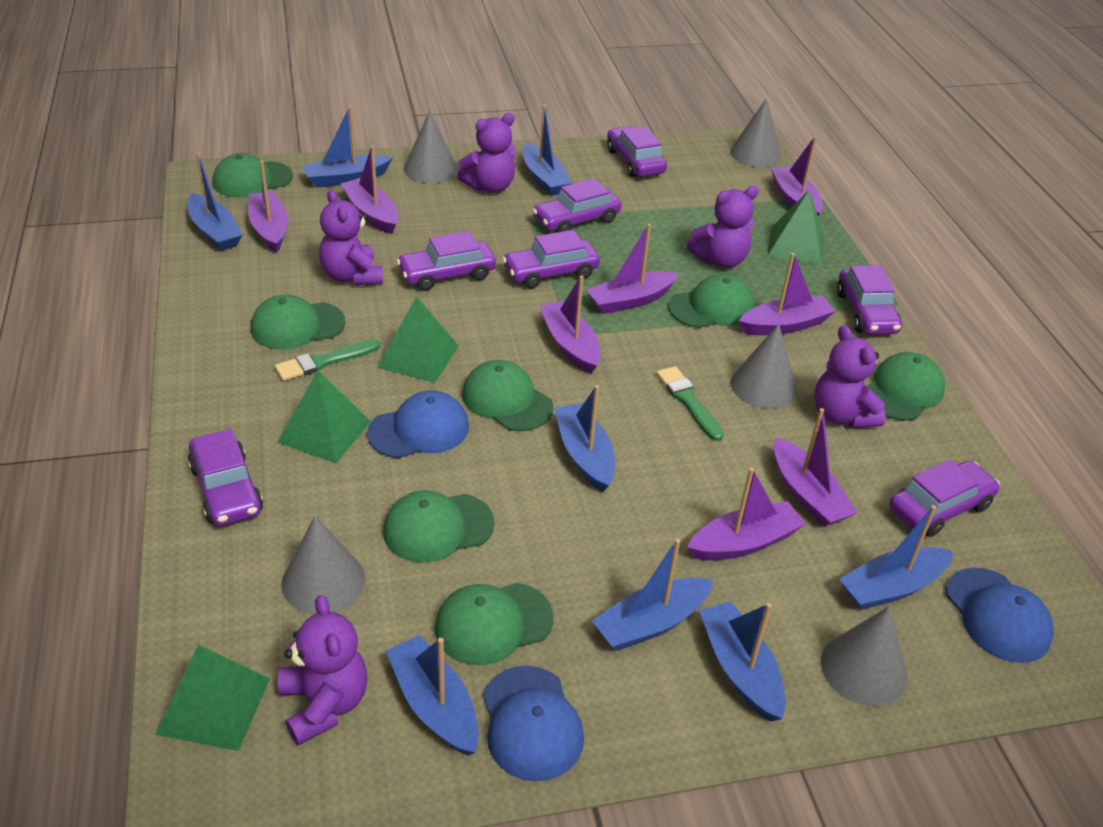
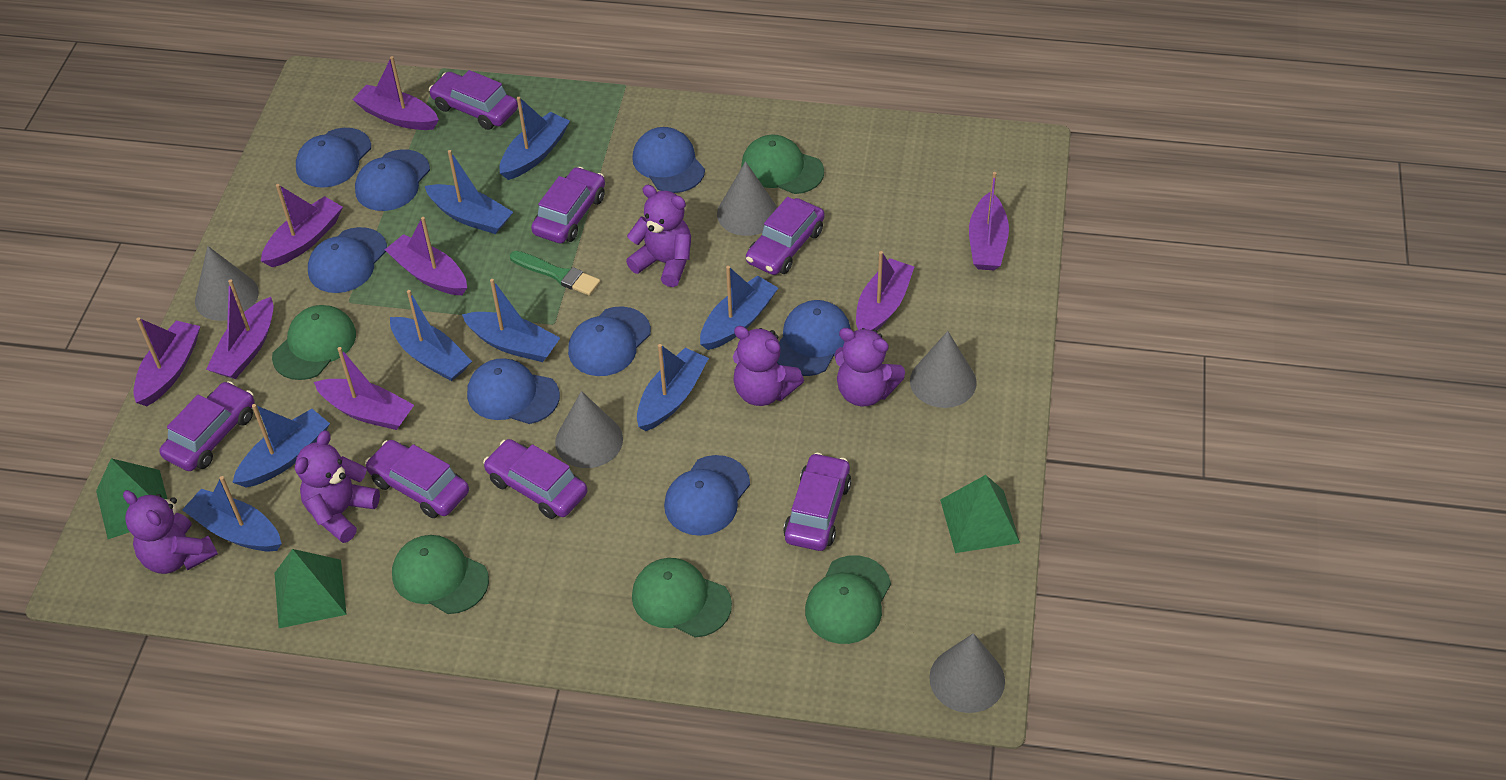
blue cap: [367,391,469,458] [483,666,584,782] [946,568,1054,663] = 3 -> [296,128,371,188] [308,227,387,293] [355,149,430,211] [467,358,560,424] [568,306,651,376] [632,127,705,193] [664,455,750,536] [777,300,851,376] = 8
green brush: [275,339,380,381] [656,366,724,441] = 2 -> [510,251,600,296] = 1
green cap: [213,153,293,198] [251,295,345,350] [383,490,495,563] [435,583,554,665] [462,360,554,431] [669,274,755,328] [867,352,945,421] = 7 -> [272,305,356,380] [392,535,489,614] [632,558,732,637] [741,135,824,194] [805,555,891,644] = 5
green pyramid: [155,645,270,751] [277,370,371,463] [377,296,459,383] [768,190,824,264] = 4 -> [96,458,167,539] [274,549,347,628] [940,475,1020,553] = 3

